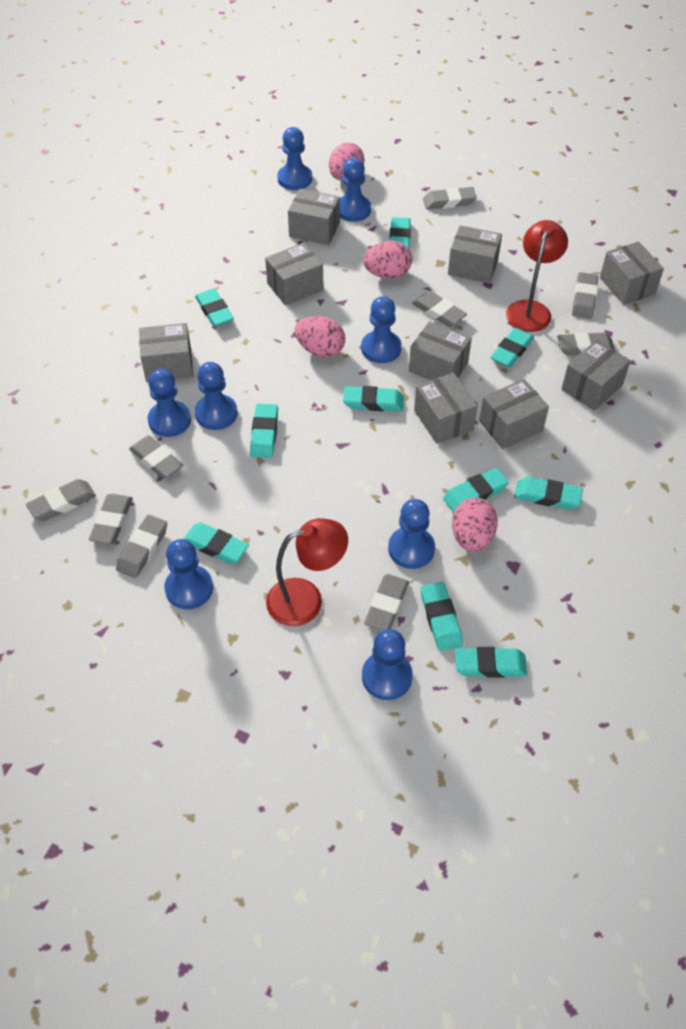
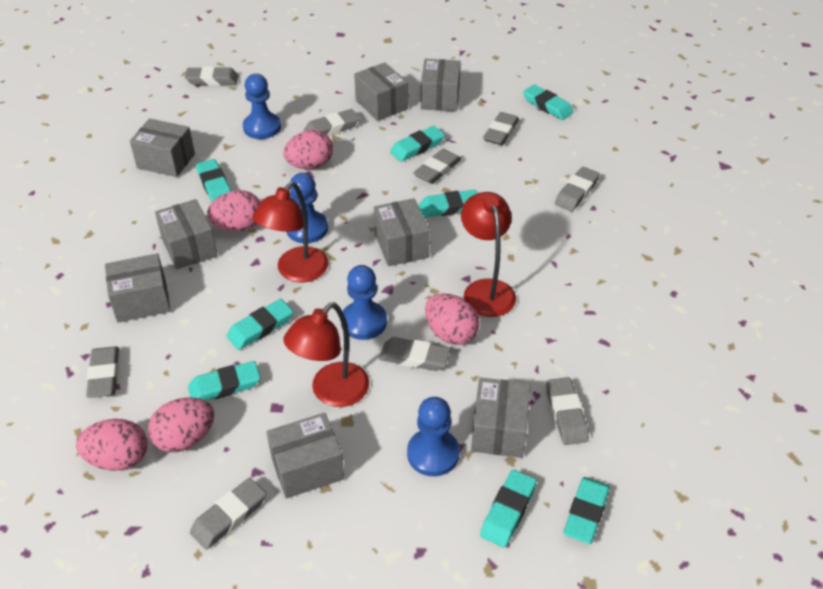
blue pawn: [148,369,191,437] [164,539,213,609] [195,362,238,430] [277,127,312,190] [340,158,371,222] [361,296,402,363] [362,629,413,700] [388,499,435,569] = 8 -> [243,74,281,139] [287,173,328,243] [341,265,387,340] [407,397,459,476] = 4
grey box: [139,323,193,382] [265,243,324,306] [288,189,340,245] [409,321,472,380] [414,373,478,444] [448,225,502,283] [479,379,549,449] [562,340,631,411] [600,242,664,305] = 9 -> [105,253,171,323] [130,118,195,177] [155,199,217,270] [266,413,344,499] [354,62,408,121] [374,198,430,266] [421,59,461,111] [471,377,530,458] = 8
pink egg: [295,316,345,358] [329,143,365,181] [363,241,412,279] [452,498,498,552] = 4 -> [76,419,148,471] [148,397,215,452] [207,190,261,232] [283,130,333,169] [425,293,479,345] = 5
red lamp: [266,518,348,626] [506,220,568,332] = 2 -> [252,182,328,283] [283,302,369,407] [461,192,516,317] = 3
turquoise eraser: [184,522,249,564] [195,289,234,327] [250,404,278,458] [343,386,404,411] [390,217,411,248] [421,582,463,651] [443,468,509,513] [455,647,527,678] [490,328,534,367] [514,477,583,510] = 10 -> [188,361,260,401] [196,159,231,202] [227,299,293,350] [390,126,445,162] [419,190,477,218] [480,470,537,548] [523,84,574,120] [563,477,610,544] = 8

